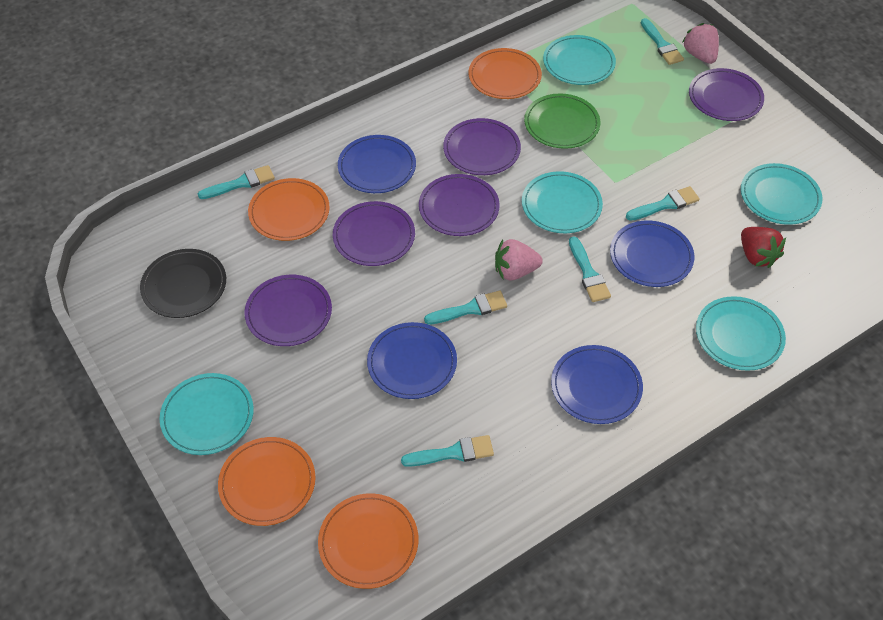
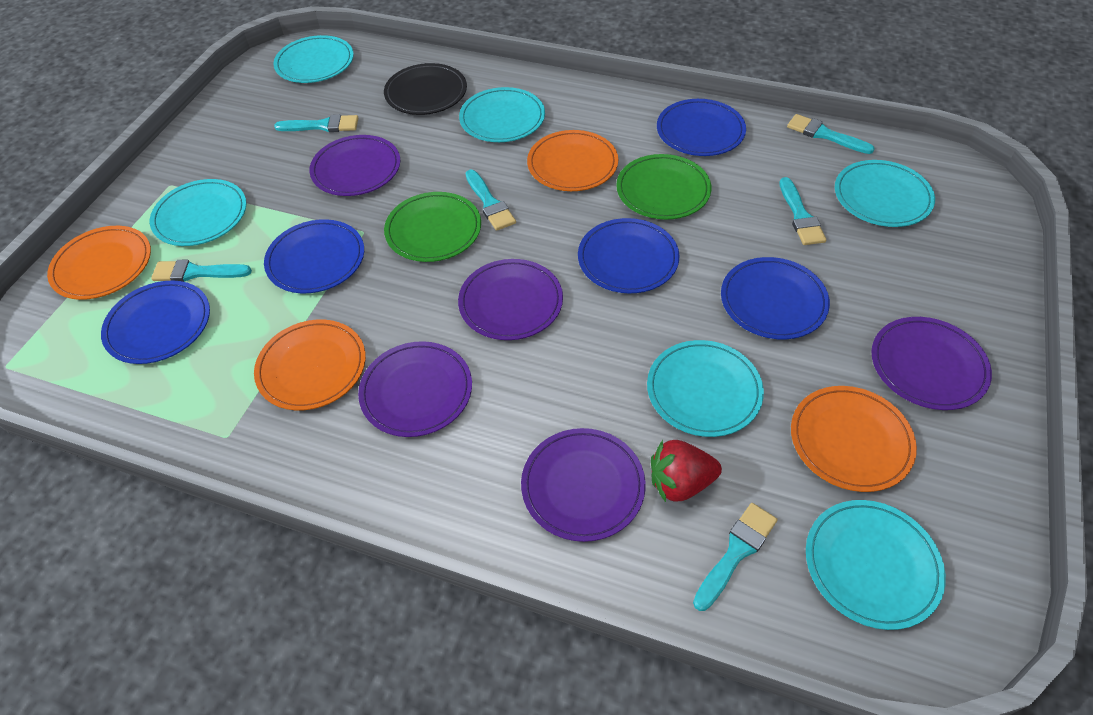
blue plate: [338,135,416,193] [367,322,457,399] [551,345,643,424] [610,221,694,287] = 4 -> [101,280,210,364] [264,219,364,293] [578,218,679,293] [657,99,746,156] [721,257,830,339] = 5
green plate: [524,94,600,149] = 1 -> [384,192,481,262] [616,154,711,219] = 2
pink strawberry: [495,239,543,280] [682,23,719,64] = 2 -> none = 0
turquoise plate: [160,373,254,455] [522,171,603,233] [543,35,616,85] [696,296,786,371] [741,163,822,225] = 5 -> [150,179,246,246] [273,35,354,83] [459,87,545,142] [647,340,764,437] [806,500,946,630] [835,160,935,227] = 6

